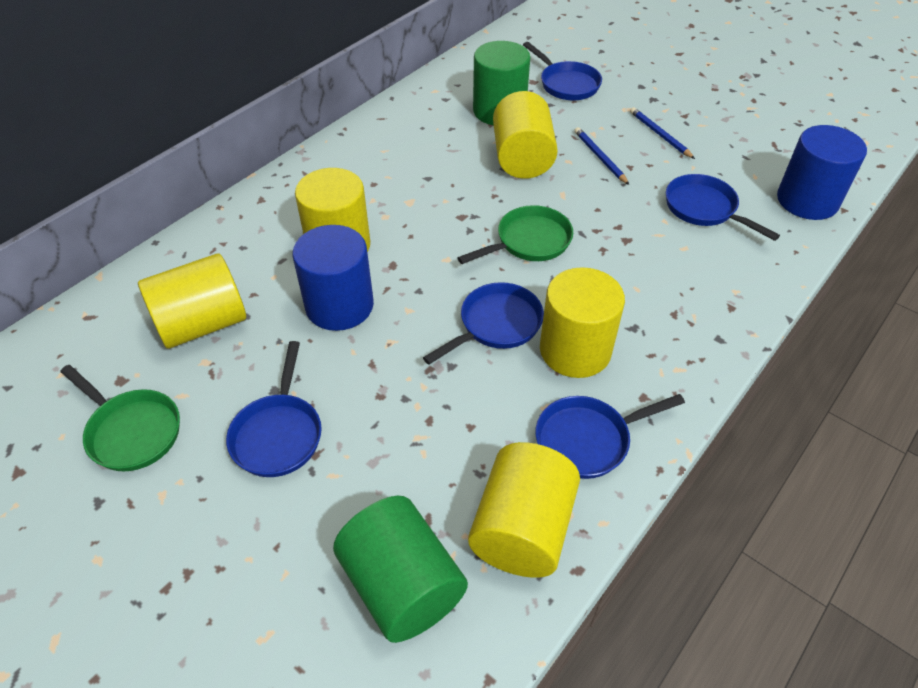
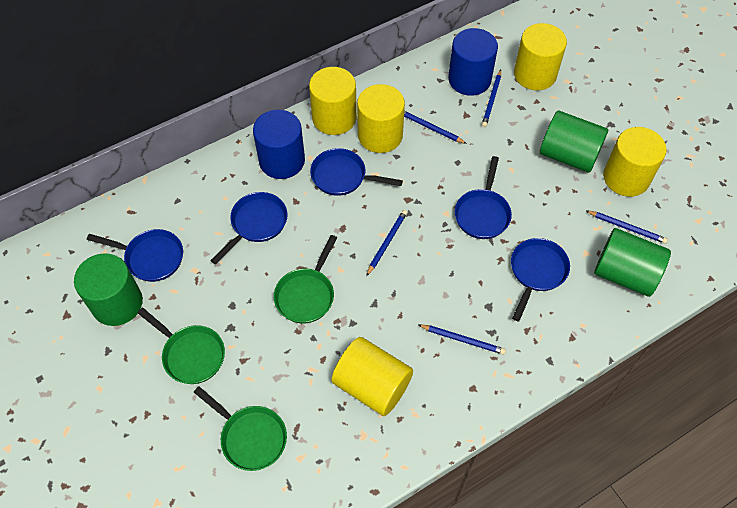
blue pencil: [574,127,629,185] [630,107,695,159] = 2 -> [366,210,407,276] [404,111,467,144] [419,325,506,355] [482,70,501,127] [585,210,668,244] = 5
green cylinder: [333,496,468,643] [473,41,530,125] = 2 -> [74,253,143,326] [540,111,608,173] [594,228,671,297] = 3
green pan: [60,365,180,471] [458,205,573,264] = 2 -> [137,308,225,384] [194,386,287,471] [274,235,337,324] = 3

